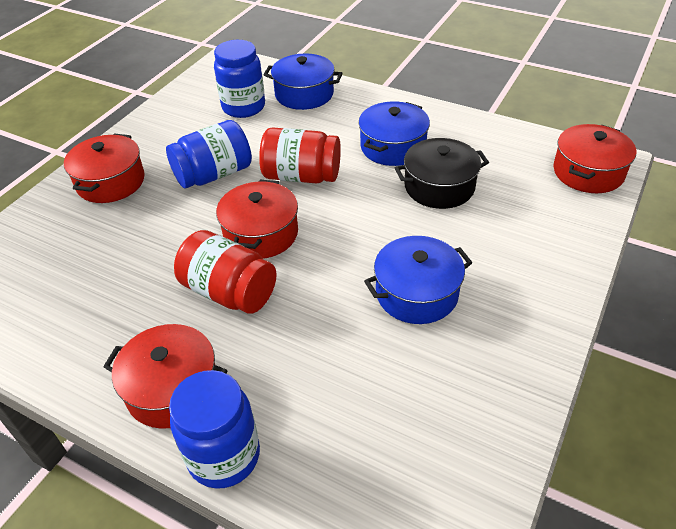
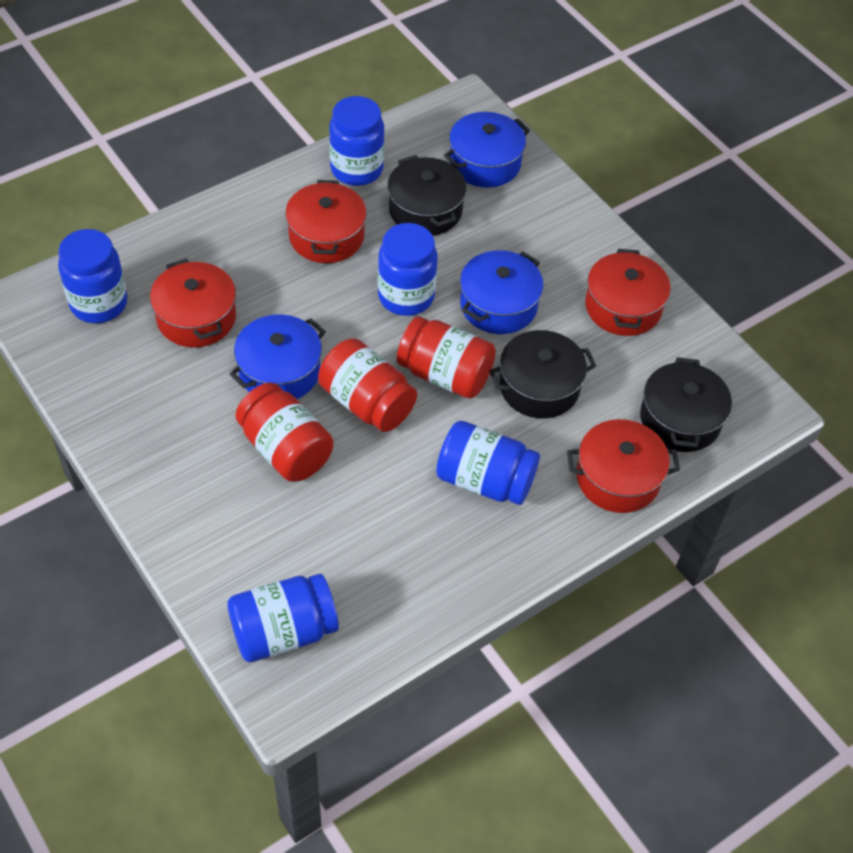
black pot: [395,138,489,209] = 1 -> [387,155,467,236] [489,330,596,419] [640,357,732,452] = 3
blue jar: [166,120,252,188] [169,370,260,489] [214,40,265,118] = 3 -> [58,229,127,323] [228,574,339,662] [329,96,384,186] [378,223,437,316] [436,421,540,505] = 5
red jar: [174,230,277,314] [259,127,341,183] = 2 -> [235,383,334,482] [318,338,417,432] [397,316,496,398] = 3

